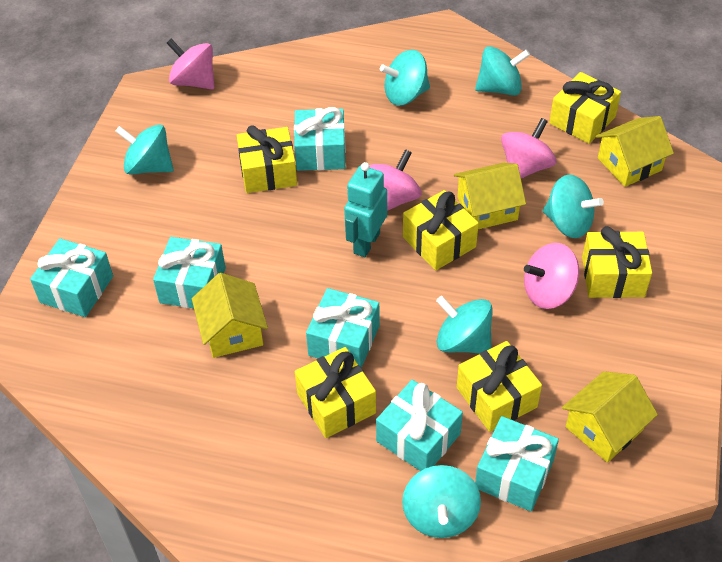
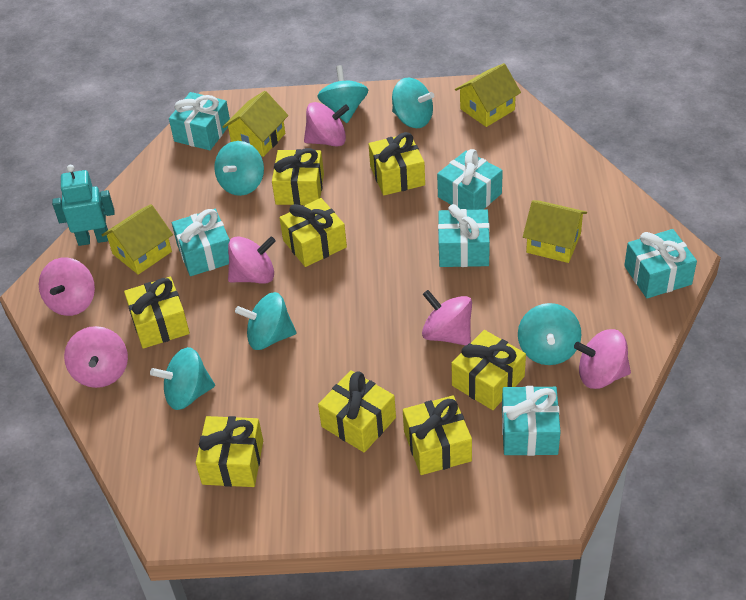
pink spinning top: [167,39,215,90] [369,149,422,211] [501,118,557,179] [524,243,579,309] = 4 -> [39,257,95,316] [64,326,128,388] [228,236,276,284] [304,102,349,147] [422,290,472,346] [574,329,631,389] = 6
yellow gift: [237,125,297,193] [295,347,376,438] [403,190,479,270] [457,341,542,432] [549,72,621,144] [582,226,652,298] = 6 -> [124,277,190,349] [195,416,263,487] [272,148,324,205] [279,198,347,267] [318,370,396,453] [369,132,425,195] [403,395,472,475] [452,330,526,410] = 8

